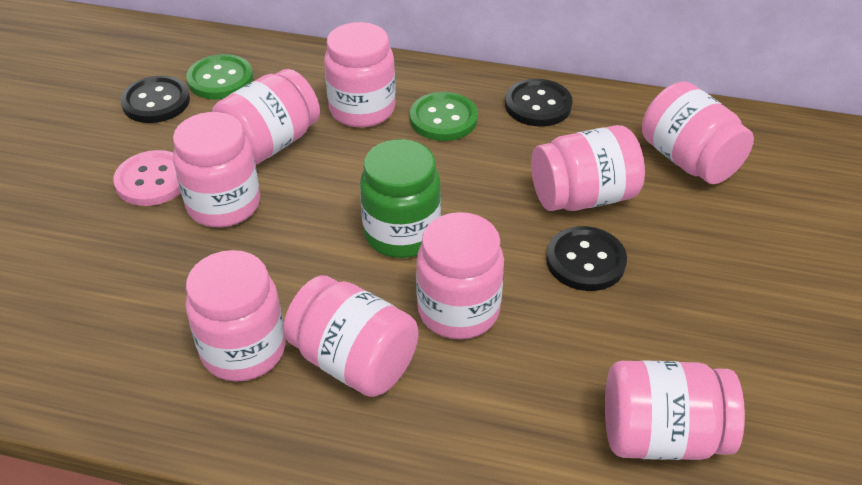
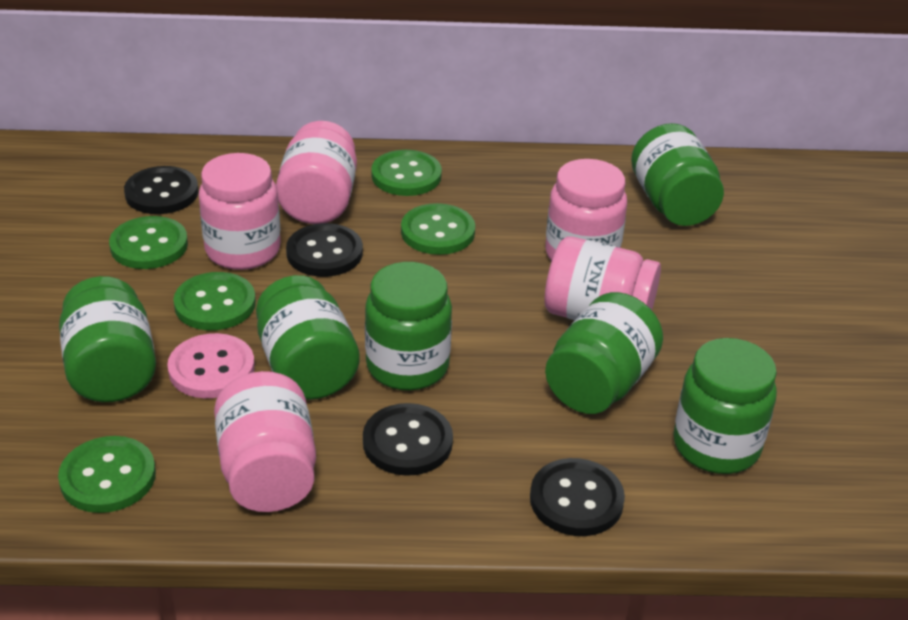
black button: [120,75,190,123] [505,79,573,127] [546,226,627,291] = 3 -> [124,166,199,214] [286,223,363,277] [363,403,453,476] [530,458,625,536] = 4
green button: [186,54,253,100] [410,92,478,141] = 2 -> [58,436,156,513] [109,216,188,269] [173,272,256,330] [371,150,442,196] [401,203,475,255] = 5
green jar: [360,139,441,258] = 1 -> [59,276,156,402] [256,275,360,400] [365,262,452,391] [545,292,663,414] [631,123,724,226] [673,338,777,474] = 6
pink jar: [173,112,260,227] [185,250,286,382] [212,69,320,165] [283,275,418,397] [324,22,396,128] [416,212,504,339] [531,125,645,211] [605,360,745,460] [642,81,754,184] = 9 -> [199,153,281,270] [214,371,316,512] [276,121,357,224] [544,236,661,320] [545,159,627,261] = 5

